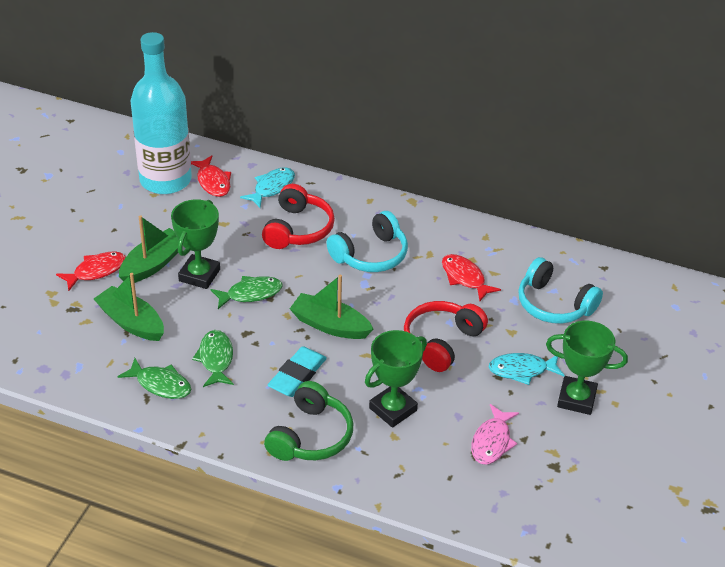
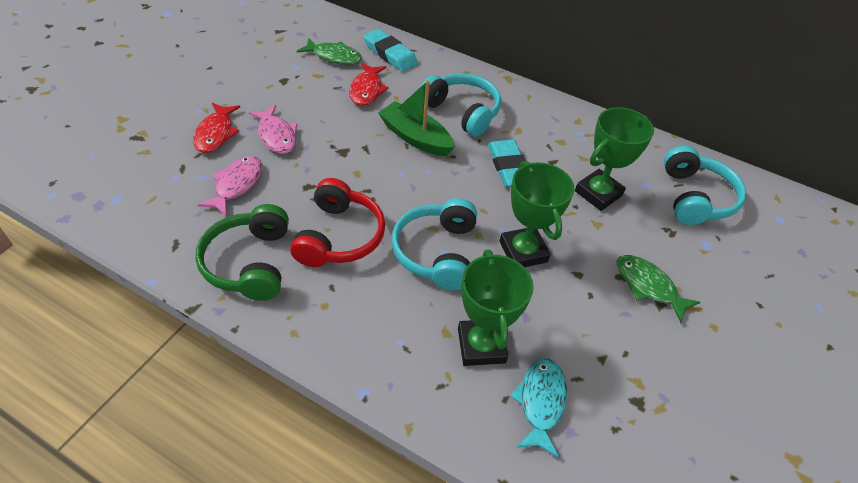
green boat: [94,273,164,341] [119,215,179,283] [290,275,373,339] = 3 -> [378,80,455,156] = 1
green fish: [117,358,191,399] [192,330,234,387] [211,276,283,309] = 3 -> [297,38,362,65] [616,255,701,323] = 2
pink fish: [471,404,519,465] = 1 -> [198,156,262,216] [248,105,298,154] = 2
red fish: [56,252,126,291] [191,155,231,197] [442,254,501,301] = 3 -> [193,103,240,153] [349,63,389,106] = 2
red headphones: [262,184,335,249] [404,301,488,372] = 2 -> [290,178,385,267] = 1
turquoise bottle: [131,32,192,194] = 1 -> none = 0
turquoise eraser: [268,346,327,397] = 1 -> [363,29,418,72] [488,140,526,188] = 2
turquoise fish: [240,167,295,208] [489,353,565,385] = 2 -> [510,358,567,458] = 1
turquoise headphones: [326,211,408,272] [518,257,603,324] = 2 -> [392,198,477,290] [421,73,501,137] [664,146,746,225] = 3

